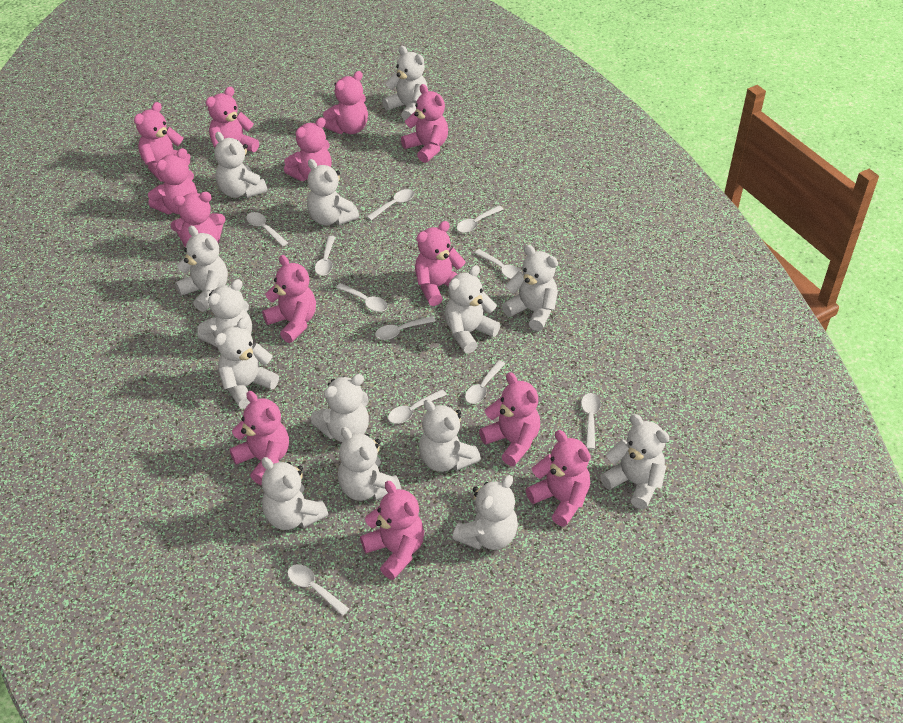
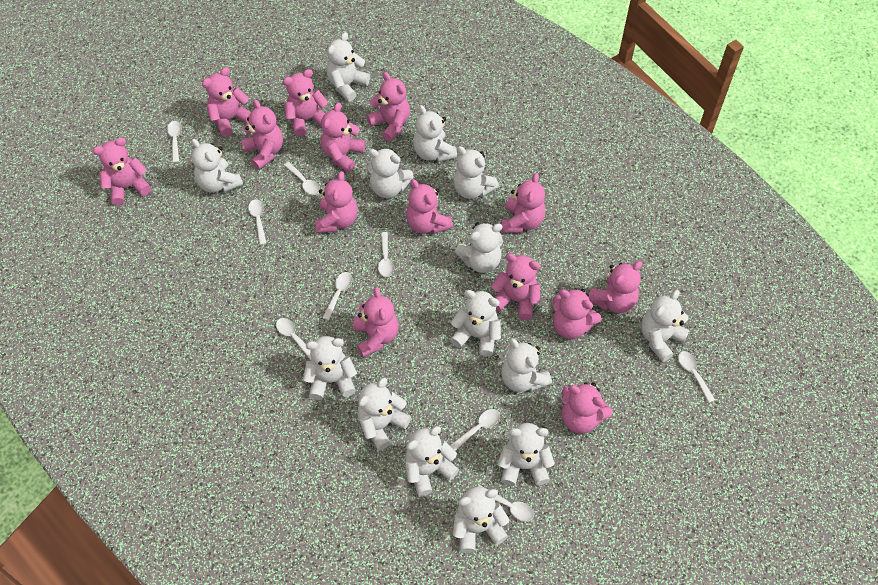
pink teddy bear: [134,102,191,182] [148,148,197,214] [170,192,225,248] [205,87,259,152] [229,391,289,485] [262,255,316,343] [284,118,332,181] [323,71,368,134] [360,481,424,580] [401,84,448,163] [415,221,466,306] [479,372,540,466] [526,430,591,526] = 13 -> [93,137,151,206] [202,67,251,137] [241,99,283,170] [283,69,328,137] [315,171,358,233] [321,103,366,172] [353,287,399,357] [367,72,410,142] [406,179,453,234] [491,253,540,320] [501,173,545,233] [553,288,601,339] [562,382,613,434] [588,261,642,313] = 14
white spoon: [246,212,288,246] [288,564,349,616] [315,236,335,276] [336,283,388,312] [367,189,414,220] [375,316,436,340] [388,389,447,424] [457,206,504,233] [465,360,505,404] [475,249,522,279] [581,393,601,449] = 11 -> [167,121,182,163] [248,199,267,245] [276,318,312,360] [284,162,320,195] [323,272,352,320] [378,232,394,277] [450,409,500,451] [479,485,534,522] [678,351,715,403] = 9

